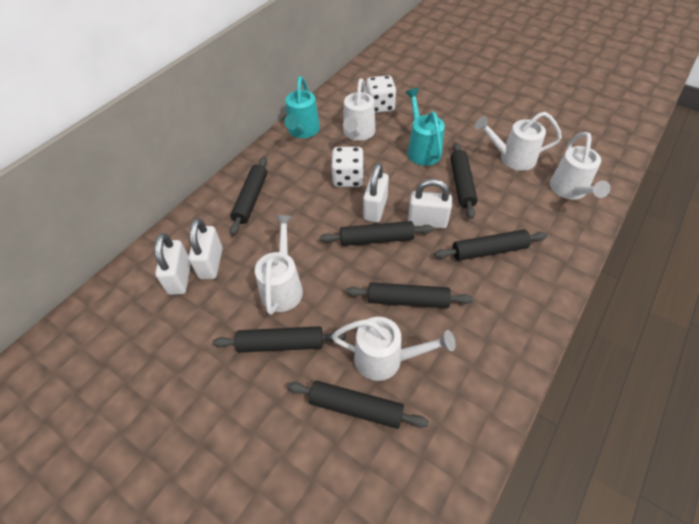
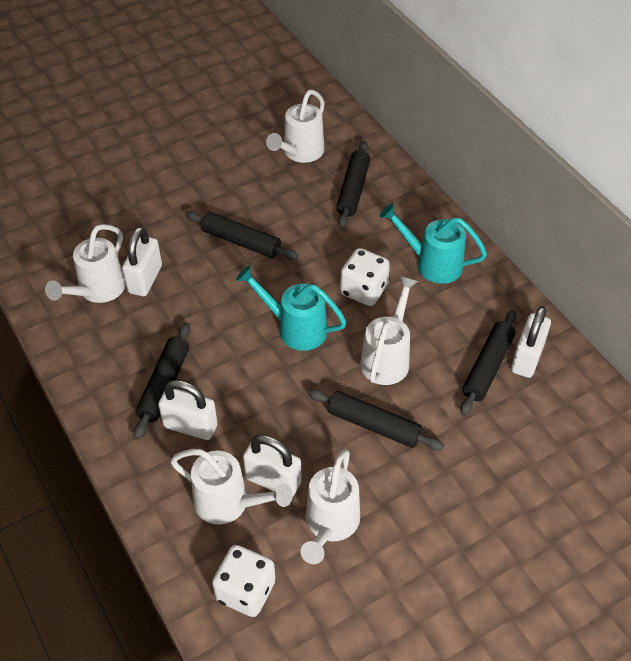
black rolling pin: [213,326,346,353] [230,157,267,235] [287,381,429,429] [320,221,434,246] [346,282,473,308] [435,230,547,261] [450,142,478,219] = 7 -> [133,323,191,439] [186,211,298,259] [308,389,444,450] [336,141,370,228] [460,310,517,415] = 5

